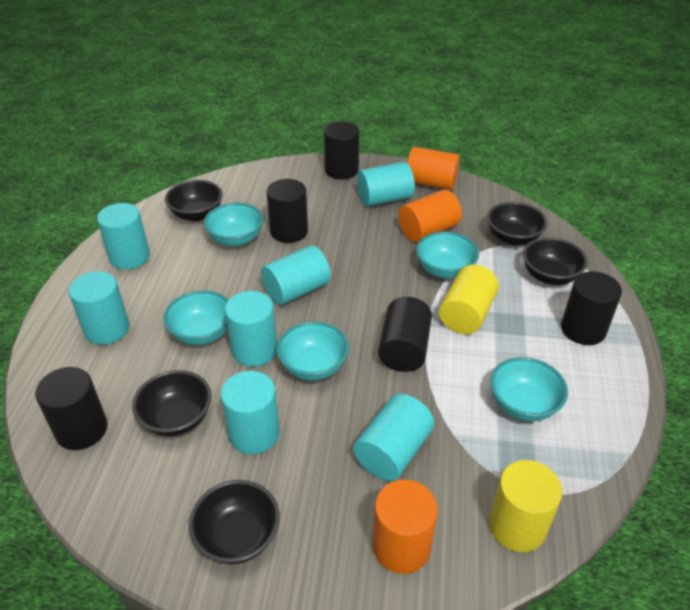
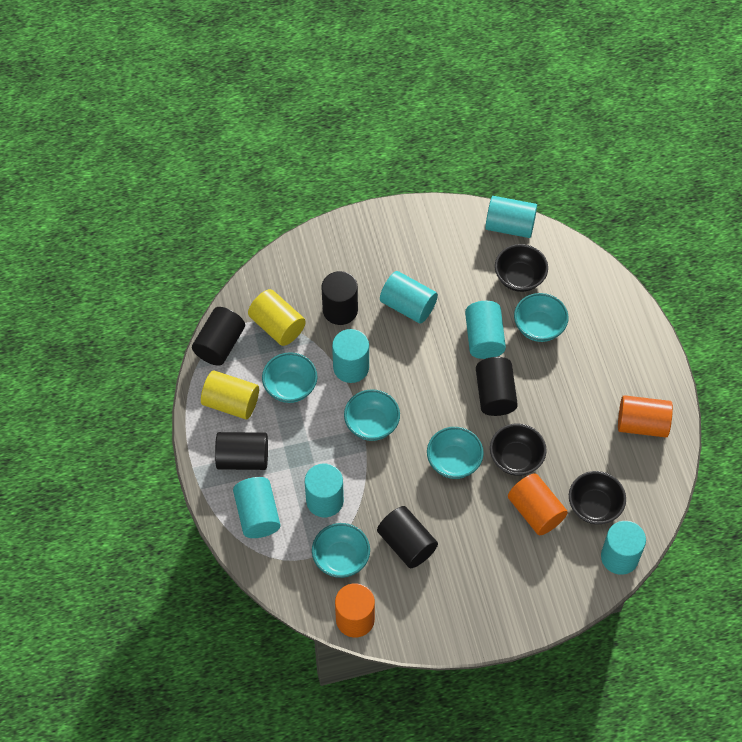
black bowl: [132,370,211,436] [165,180,223,221] [189,480,280,564] [487,202,547,245] [523,237,588,285] = 5 -> [490,424,547,476] [495,244,548,292] [569,471,626,524] = 3

